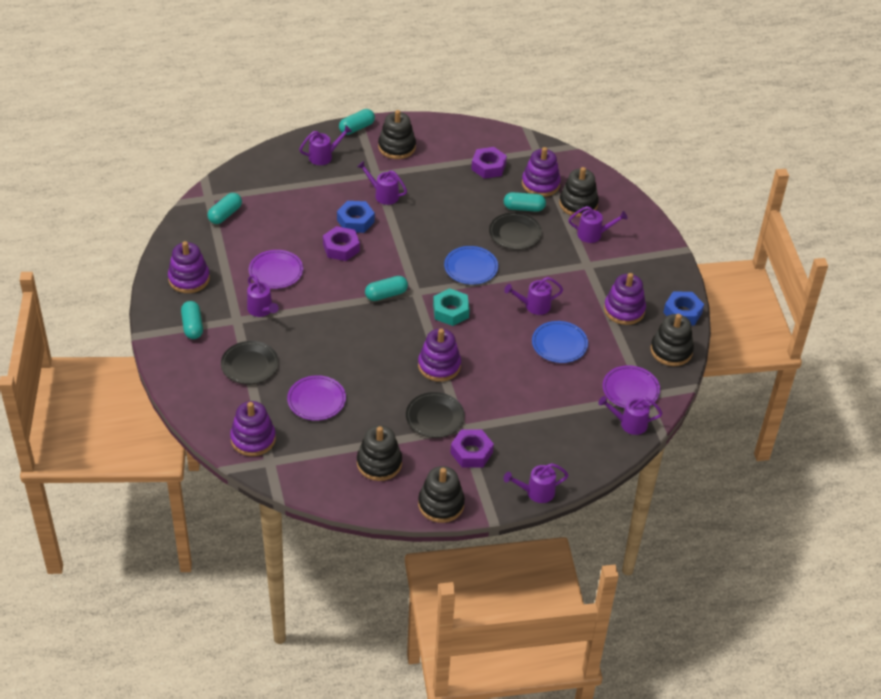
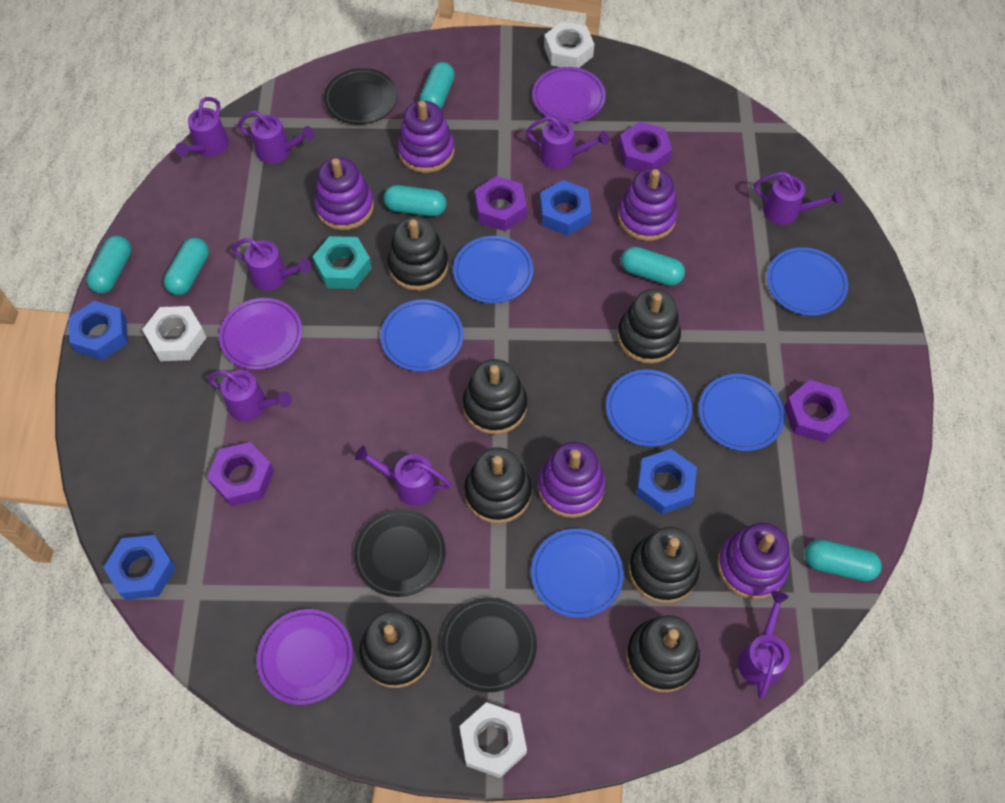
black stacking toy: [357,425,402,481] [378,110,416,159] [418,466,465,523] [559,167,599,217] [651,314,694,366] = 5 -> [359,611,432,688] [387,217,448,291] [463,359,527,434] [464,447,532,524] [617,289,681,364] [626,615,700,692] [629,527,700,603] = 7
blue nut: [337,201,375,233] [663,292,704,325] = 2 -> [68,301,128,360] [103,535,176,600] [540,180,591,236] [636,449,697,514] = 4
blue plate: [444,246,498,285] [532,321,588,363] = 2 -> [381,299,464,372] [453,236,533,303] [531,529,624,618] [606,369,692,447] [699,374,785,451] [767,247,848,316] = 6
purple nut: [323,226,360,261] [450,429,494,468] [471,147,507,179] = 3 -> [207,442,274,506] [475,176,527,231] [619,122,672,172] [784,380,850,443] = 4
purple watering can: [247,275,279,317] [299,125,352,165] [357,161,407,205] [504,277,563,315] [504,463,569,503] [568,206,628,243] [598,396,663,435] = 7 -> [175,97,229,157] [207,370,292,421] [232,238,311,291] [238,111,314,164] [355,446,452,506] [526,116,609,169] [738,591,790,699] [754,172,842,225] = 8
turquoise capsule: [181,301,203,339] [207,193,242,224] [339,109,375,135] [365,276,408,301] [504,192,546,212] = 5 -> [86,235,132,294] [164,238,209,295] [384,185,447,217] [419,62,455,109] [621,246,685,286] [804,539,882,581] = 6
white nut: none = 0 -> [142,306,207,361] [459,702,527,778] [544,21,594,68] = 3

